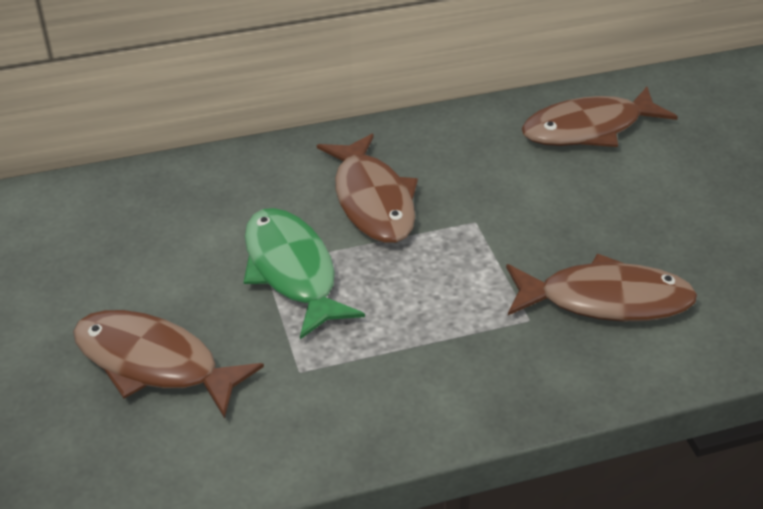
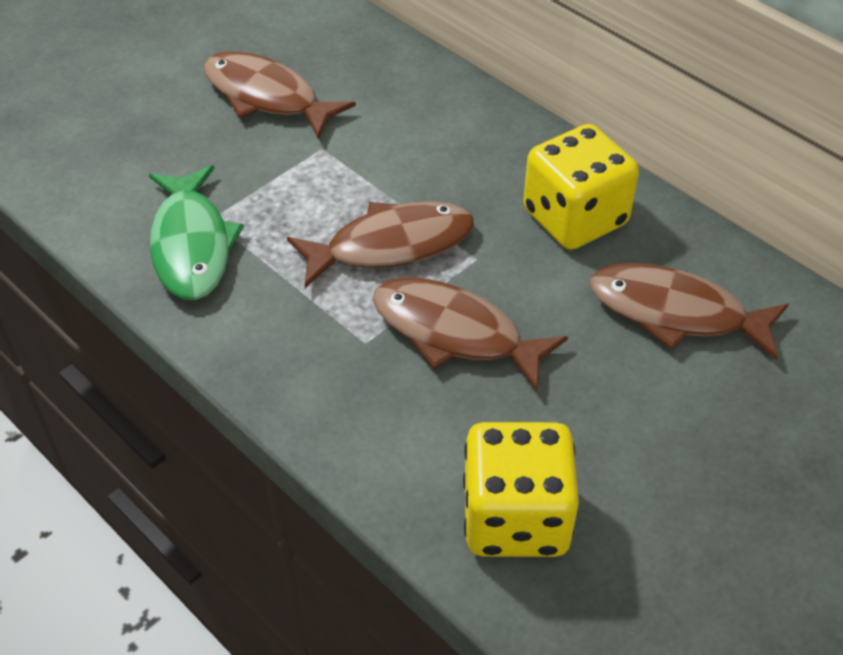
yellow dice: none = 0 -> [463,422,579,557] [523,124,639,250] = 2

